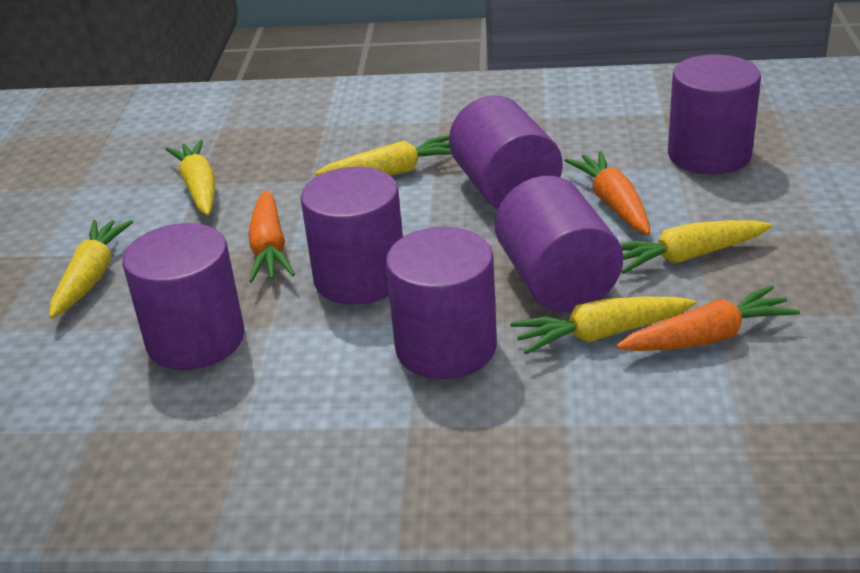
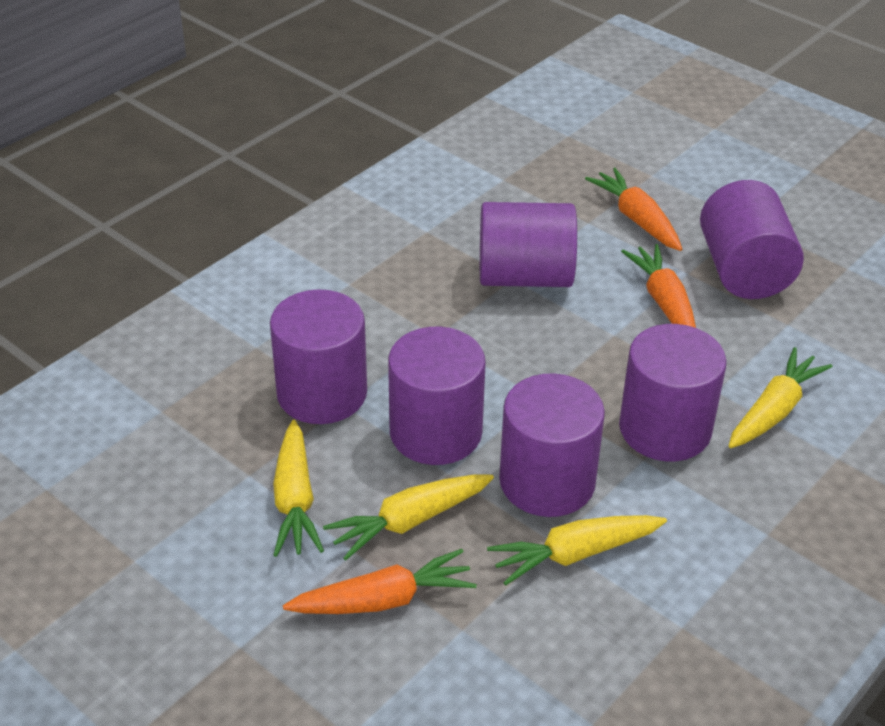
yellow carrot: [49,220,133,319] [165,140,215,216] [315,135,451,176] [510,296,696,354] [620,220,772,274] = 5 -> [273,420,324,557] [323,475,494,560] [487,515,667,585] [729,347,833,448] = 4

